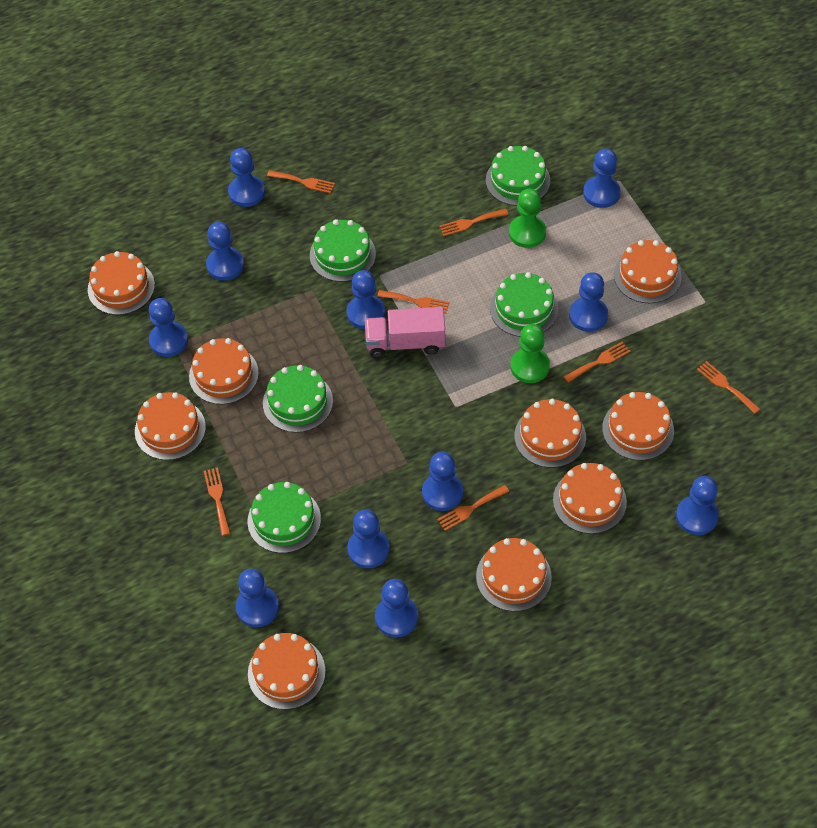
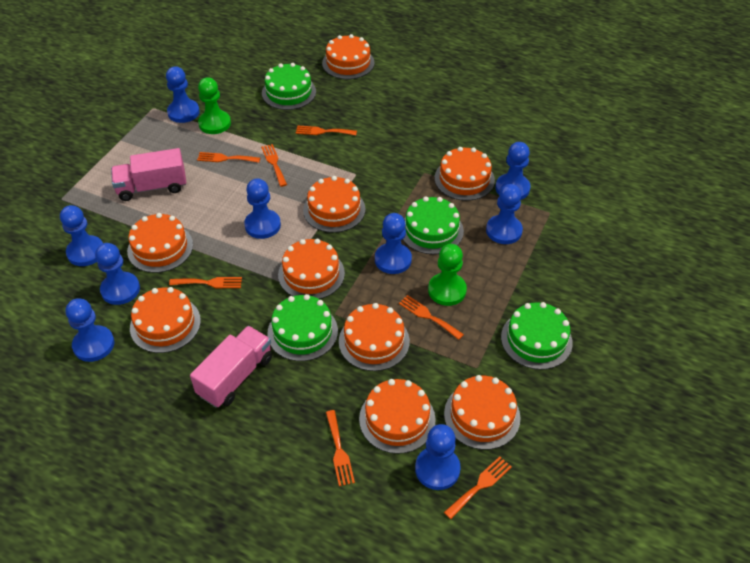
blue pawn: [149,298,188,357] [206,222,244,281] [228,148,265,207] [236,569,279,627] [347,270,385,329] [347,509,390,568] [375,579,418,638] [422,452,463,511] [569,272,608,332] [583,149,620,208] [676,476,719,535] = 11 -> [60,205,103,266] [66,298,115,362] [95,243,140,305] [166,66,200,123] [244,178,281,239] [375,213,412,274] [415,424,461,490] [486,184,523,244] [495,142,531,200] = 9
green cake: [247,482,321,553] [263,365,333,433] [310,219,376,282] [486,146,550,206] [490,272,558,337] = 5 -> [262,63,316,110] [267,294,338,361] [403,197,464,254] [501,302,573,370] = 4
pink truck: [365,307,445,358] = 1 -> [111,148,186,201] [190,326,272,408] = 2

